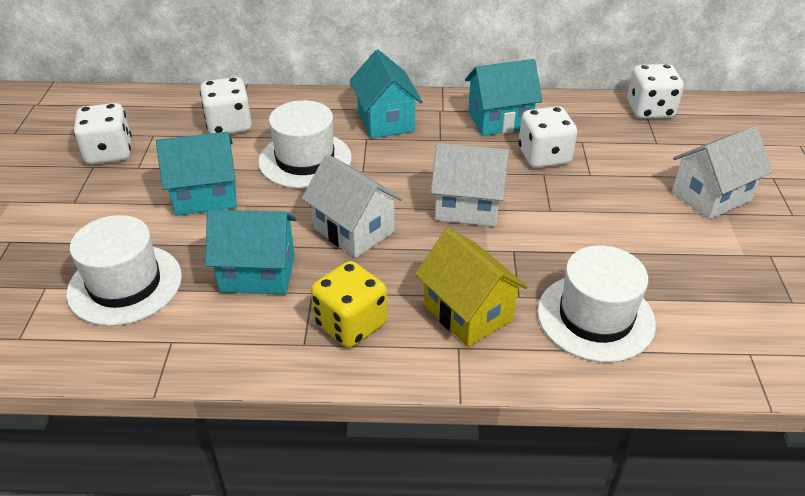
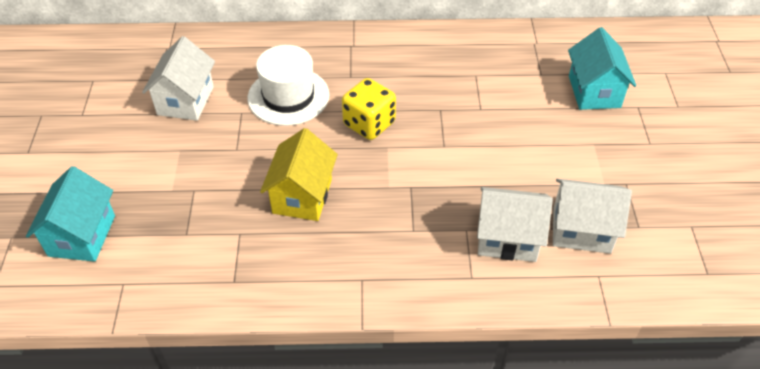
turquoise house: [156,132,237,216] [205,210,296,294] [350,50,423,139] [465,59,542,136] = 4 -> [26,166,115,262] [568,27,636,110] = 2
white dice: [73,103,132,164] [200,77,252,134] [518,106,577,168] [627,64,684,119] = 4 -> none = 0
white hat: [66,215,182,326] [258,100,352,188] [538,245,656,362] = 3 -> [247,45,329,126] = 1

